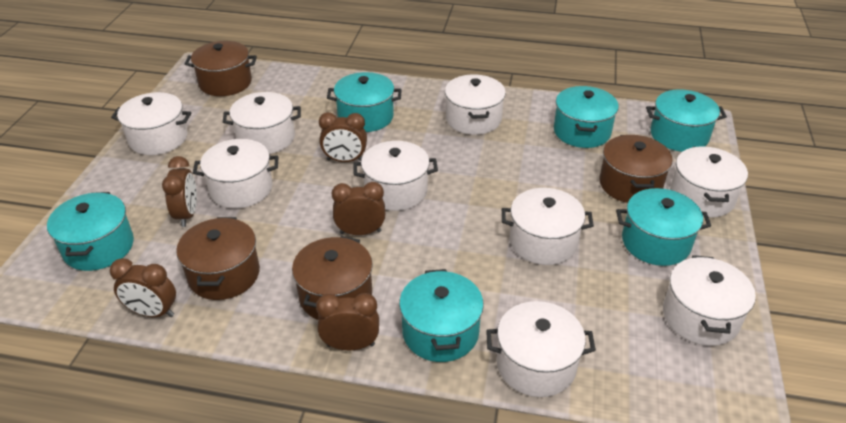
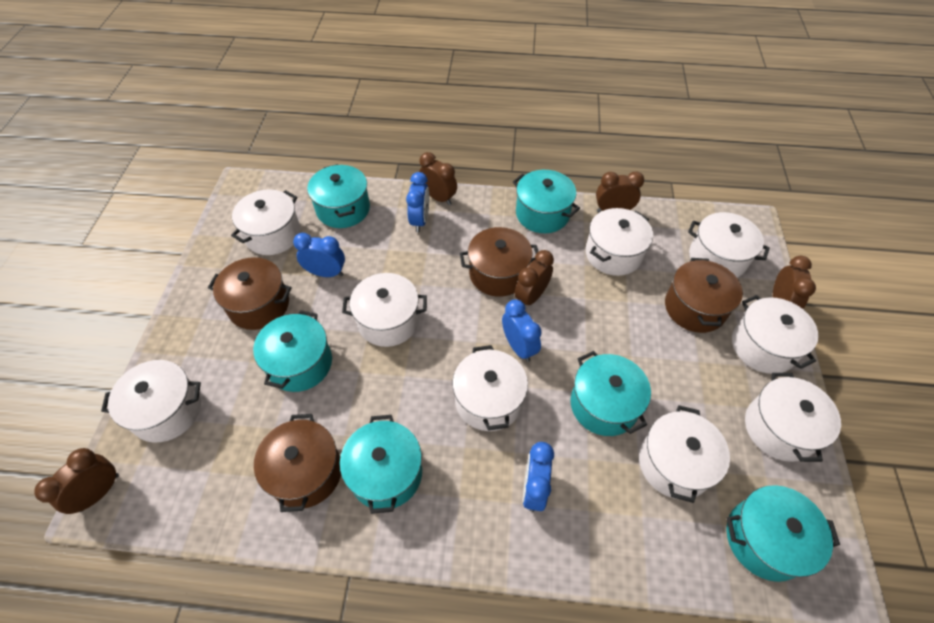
blue clock: none = 0 -> [293,233,345,277] [406,172,429,232] [502,299,542,362] [523,442,554,512] = 4

